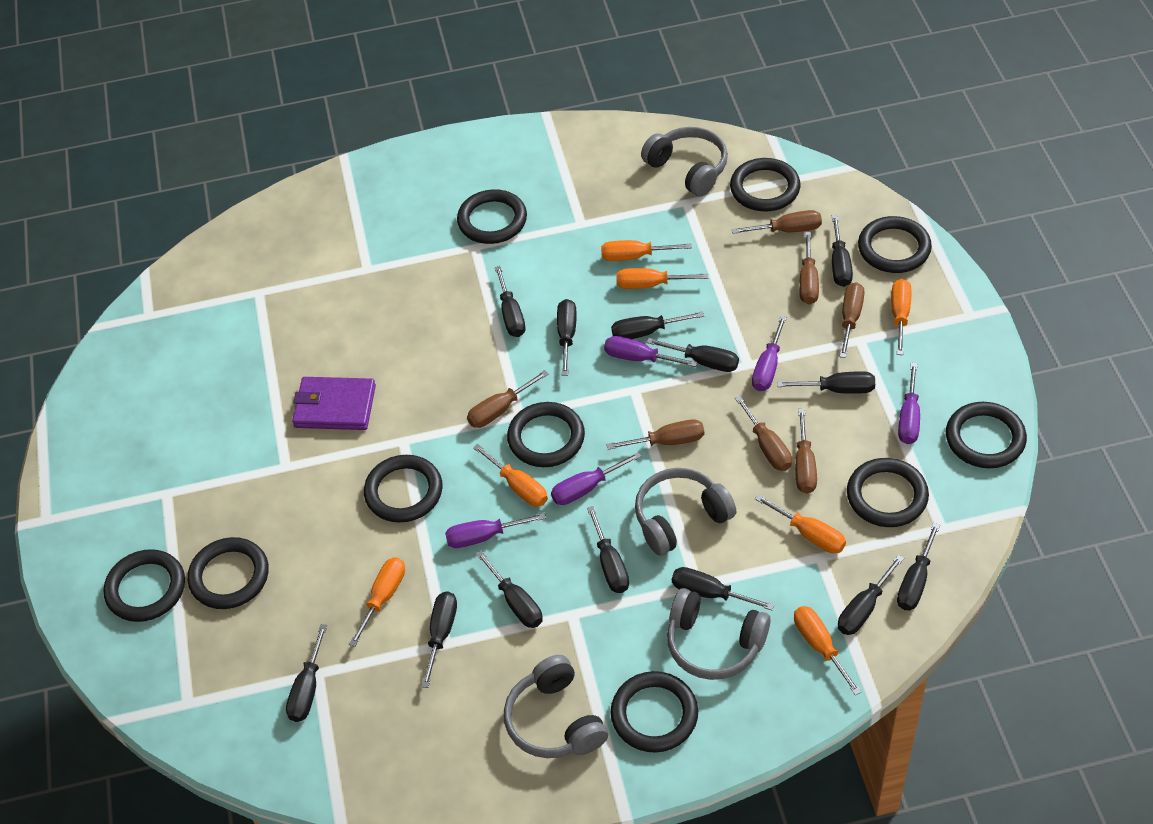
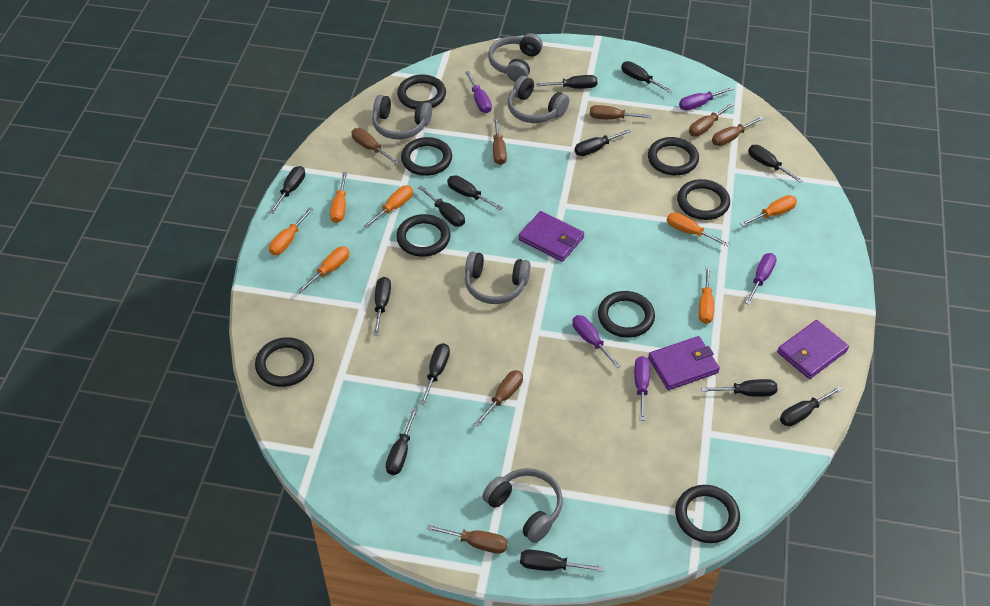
black ring: [103,549,185,622] [188,537,269,609] [364,455,443,523] [457,189,527,244] [507,402,585,467] [610,671,698,753] [730,158,800,211] [847,458,929,527] [858,216,932,273] [946,402,1027,468] = 10 -> [255,337,314,387] [396,214,450,257] [397,74,446,110] [401,137,452,176] [598,291,655,338] [648,137,699,175] [675,485,740,543] [677,179,730,220] = 8
grey headphones: [504,655,608,758] [635,468,736,556] [641,127,728,197] [667,588,770,680] = 4 -> [372,95,432,139] [465,252,531,304] [482,468,563,543] [488,33,543,82] [508,76,569,123] = 5
purple wallet: [292,377,376,430] = 1 -> [518,211,584,262] [648,336,720,390] [777,320,849,379] = 3

